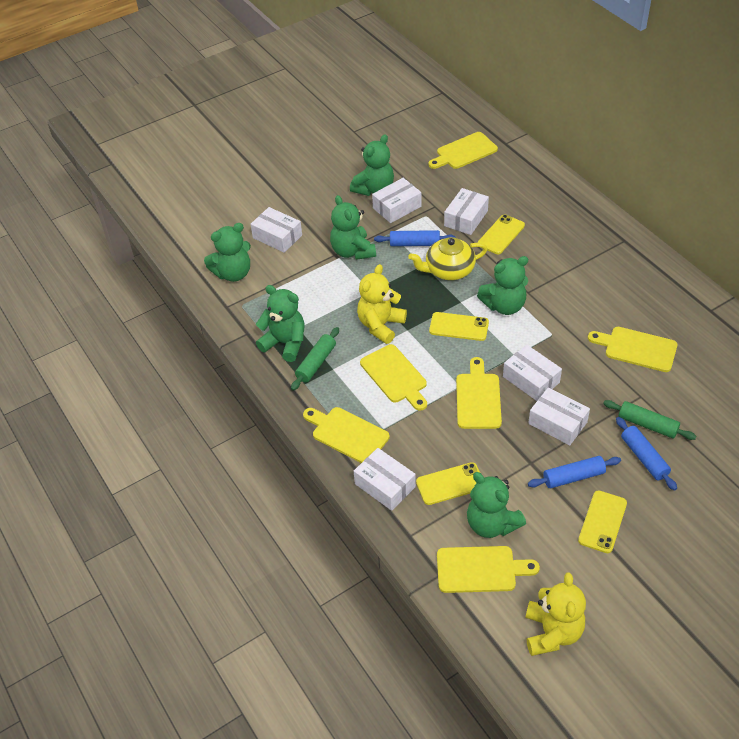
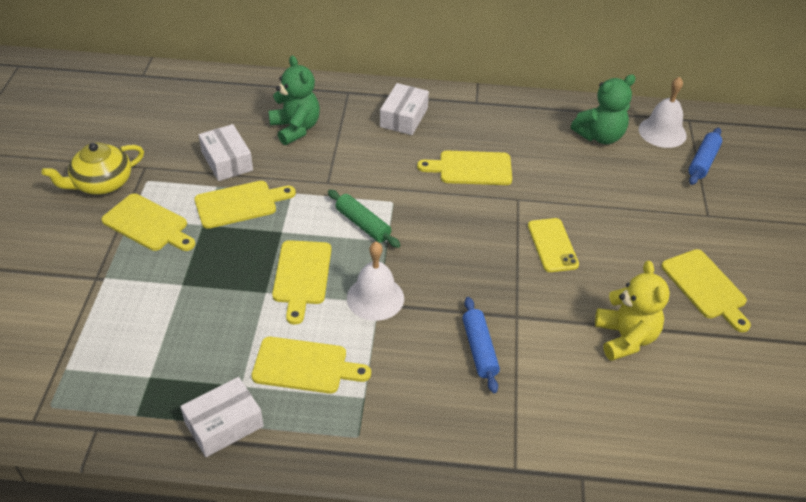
blue rolling pin: [374,230,456,246] [528,456,621,488] [616,417,677,491] = 3 -> [463,297,500,393] [689,128,722,185] = 2
green rolling pin: [291,327,339,391] [603,400,696,440] = 2 -> [328,190,400,248] = 1
green teddy bear: [204,223,251,282] [256,285,304,362] [330,195,376,260] [350,134,394,196] [467,472,526,538] [477,256,528,315] = 6 -> [268,55,320,145] [571,74,636,144] = 2
white bell: none = 0 -> [347,242,404,321] [639,77,687,148] = 2
white box: [250,207,302,253] [354,448,416,511] [372,178,422,223] [444,188,489,235] [503,344,562,401] [528,387,590,445] = 6 -> [180,377,264,457] [199,124,253,181] [380,83,429,135] = 3
yellow phone: [416,462,480,505] [429,312,489,341] [478,215,525,254] [578,490,627,553] = 4 -> [528,218,579,272] = 1
yellow teddy bear: [357,264,407,344] [525,572,586,656] = 2 -> [595,261,670,361] = 1

